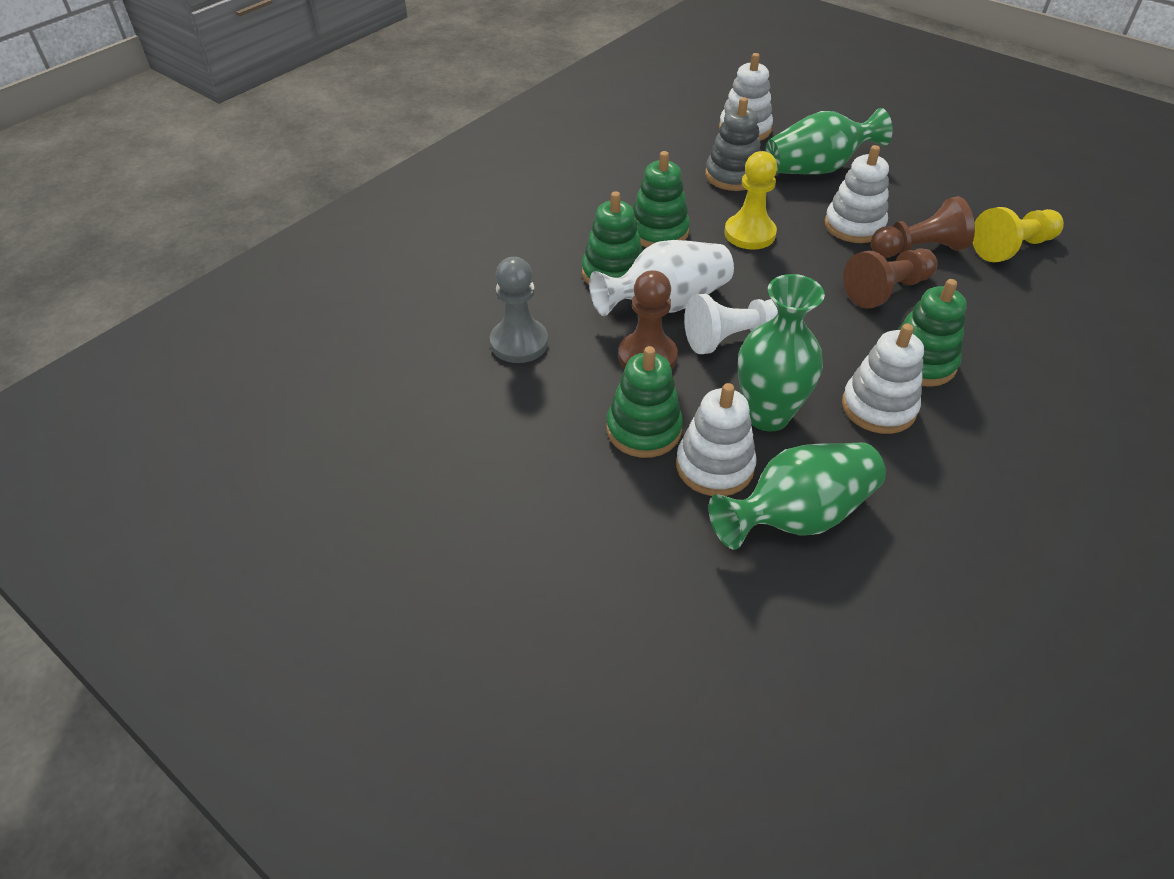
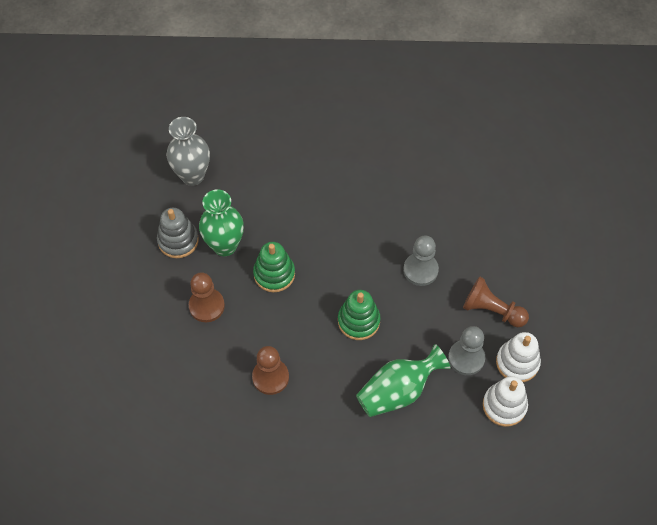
green stacking toy: [582,191,643,285] [606,346,683,458] [633,151,690,247] [897,279,967,387] = 4 -> [253,242,295,292] [338,290,381,340] = 2
green vase: [708,443,886,550] [738,274,825,432] [766,108,893,174] = 3 -> [199,189,244,256] [356,344,451,417] = 2
grey pawn: [490,257,548,363] = 1 -> [403,236,439,286] [448,326,485,375] = 2
grey vase: none = 0 -> [166,117,210,186] = 1
white pawn: [684,294,778,354] = 1 -> none = 0
white stacking toy: [676,383,757,496] [719,53,773,141] [825,145,889,243] [842,324,924,434] = 4 -> [483,376,528,427] [496,332,541,382] = 2
white vase: [589,240,734,316] = 1 -> none = 0
yellow pawn: [725,151,777,250] [972,207,1064,262] = 2 -> none = 0

